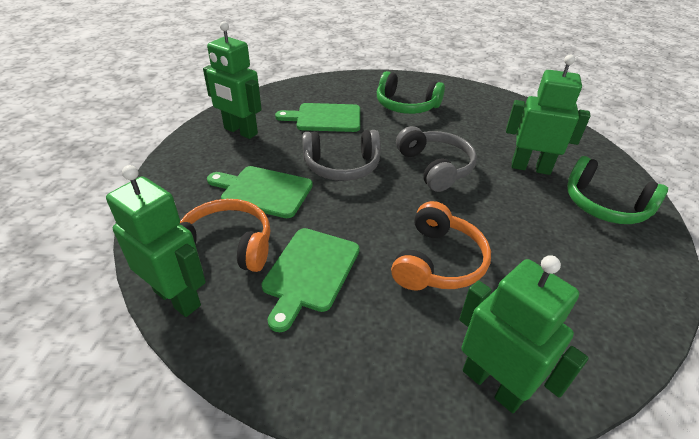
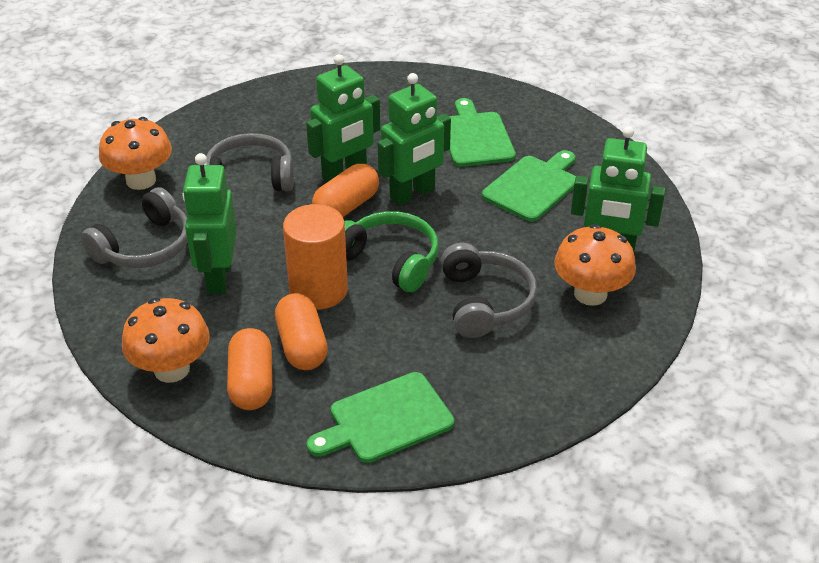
green headphones: [377,71,445,114] [567,156,668,224] = 2 -> [345,211,439,292] = 1
grey headphones: [302,130,381,181] [396,126,477,192] = 2 -> [81,187,188,268] [204,133,294,191] [441,243,537,338] = 3
orange capsule: none = 0 -> [227,328,273,410] [275,293,328,370] [312,164,379,217] = 3
orange cylinder: none = 0 -> [283,204,348,310] = 1
orange headphones: [180,199,270,272] [391,201,491,290] = 2 -> none = 0
orange mushroom: none = 0 -> [99,117,172,190] [122,298,210,383] [554,224,636,306] = 3

